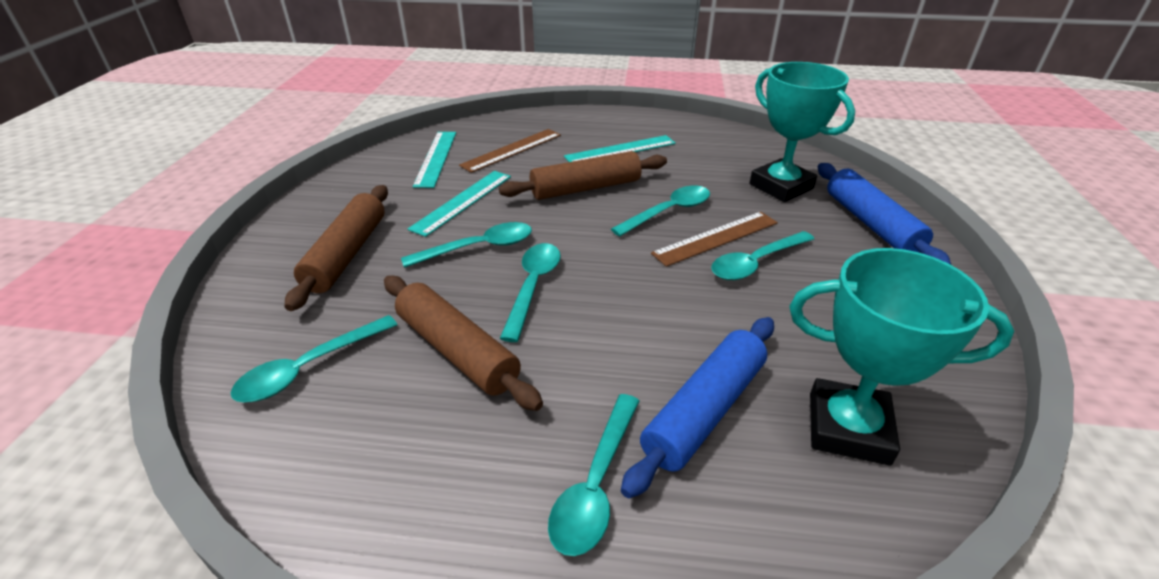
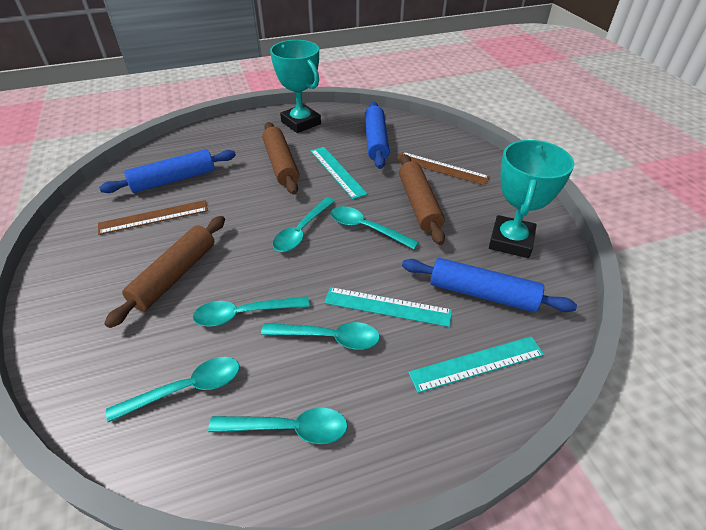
blue rolling pin: [621,317,774,498] [818,163,951,265] = 2 -> [99,149,236,193] [365,102,390,169] [402,258,577,312] = 3

